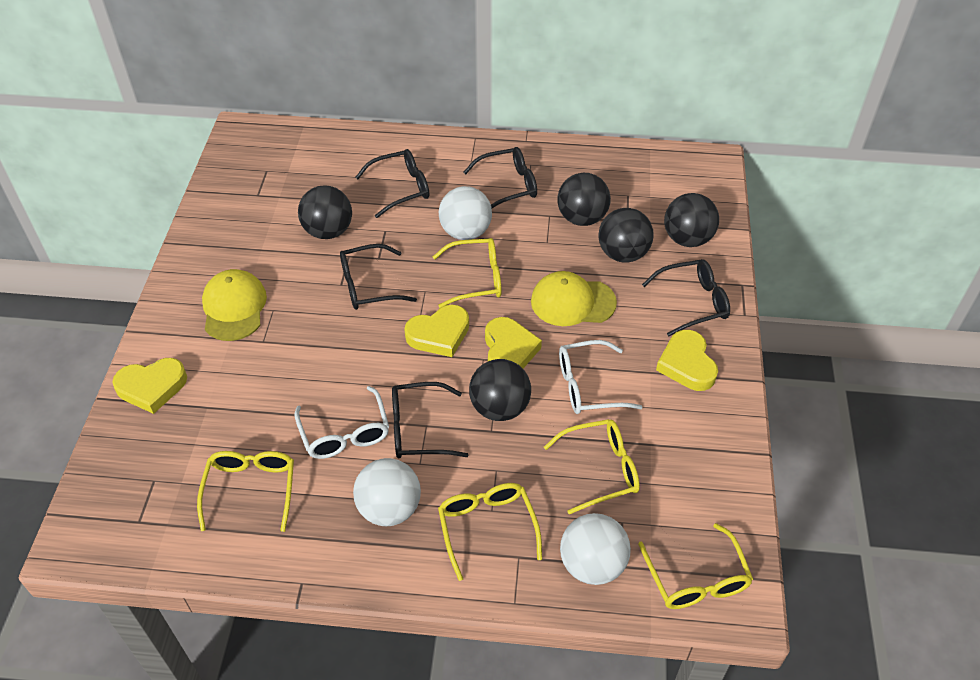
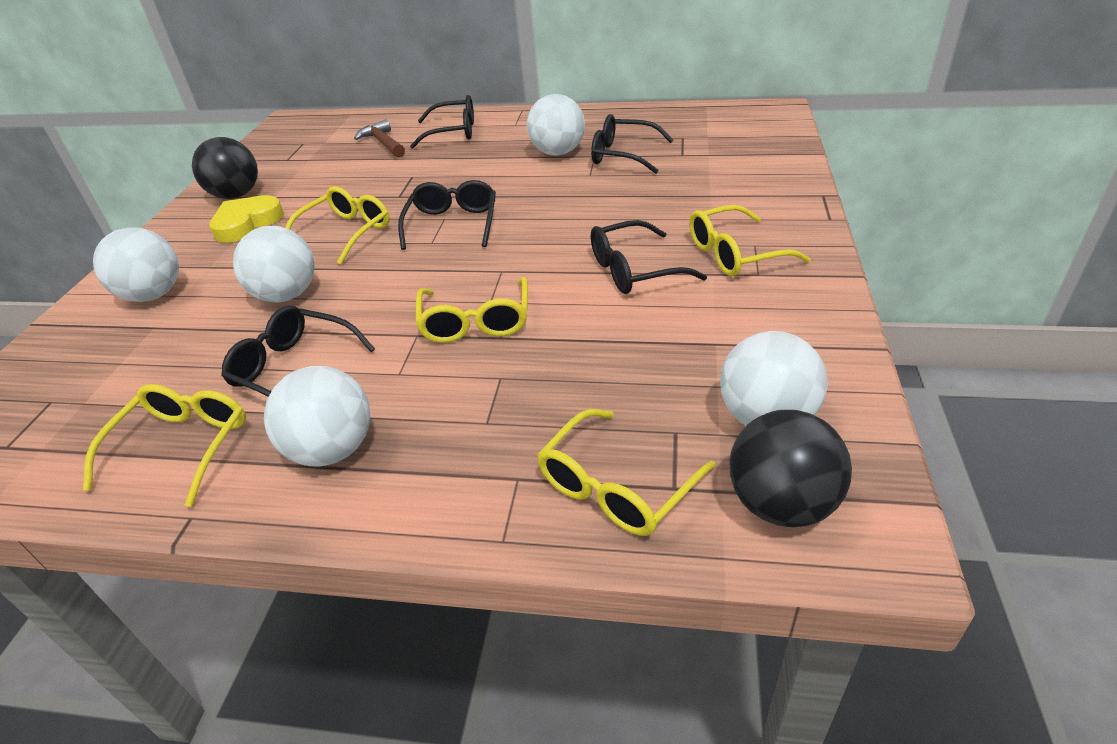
black ball: [298,185,352,239] [469,359,531,421] [557,173,611,226] [598,208,654,263] [664,193,719,247] = 5 -> [192,137,258,199] [729,410,852,527] = 2
brown hammer: none = 0 -> [354,119,405,158] = 1
white ball: [353,458,421,526] [439,186,492,240] [560,513,631,585] = 3 -> [93,227,179,302] [233,226,315,302] [264,366,370,467] [527,94,585,156] [720,331,828,426] = 5
white glasses: [294,386,389,459] [559,340,642,414] = 2 -> none = 0
yellow cap: [202,269,267,341] [531,271,617,326] = 2 -> none = 0
yellow heart: [112,358,187,414] [404,304,469,357] [485,317,542,368] [656,330,718,391] = 4 -> [209,195,284,243] = 1

